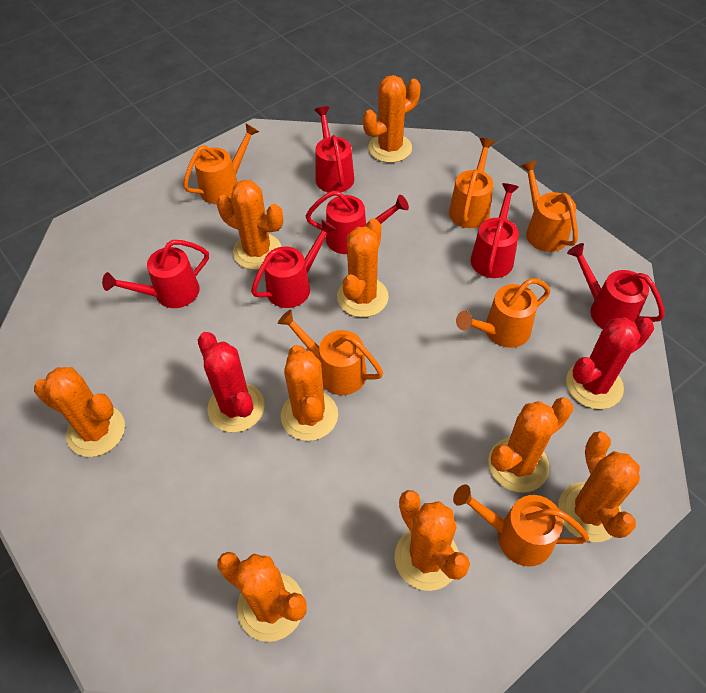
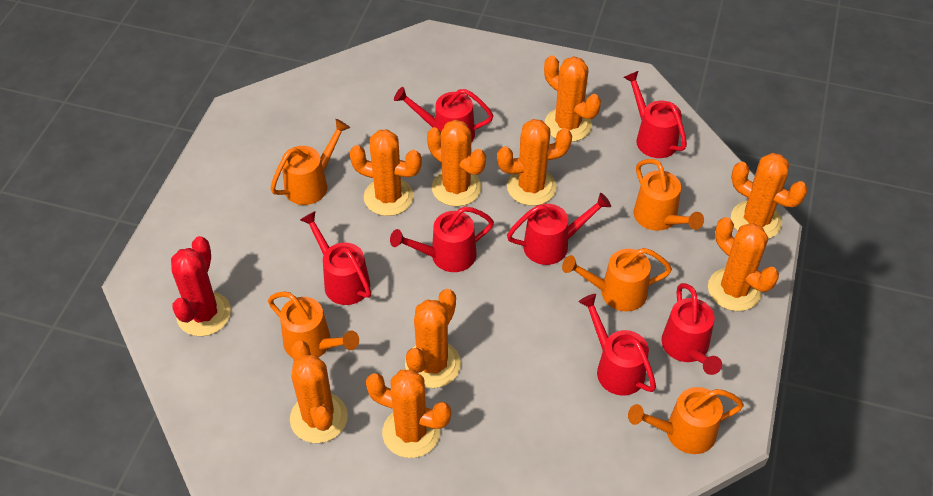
orange watering can: [183,123,259,204] [278,310,383,395] [449,138,495,228] [453,484,589,566] [456,278,551,348] [521,160,578,252] = 6 -> [268,291,359,358] [270,119,350,205] [562,248,672,311] [628,387,744,454] [634,159,704,231] = 5
red cactus: [198,332,265,432] [566,317,654,409] = 2 -> [171,236,231,336] = 1
red watering can: [102,240,209,308] [251,220,336,308] [306,190,409,254] [314,106,354,193] [471,183,519,278] [567,243,665,329] = 6 -> [300,211,371,305] [390,207,494,272] [394,87,493,143] [507,193,611,265] [579,294,656,396] [623,71,687,158] [661,283,722,375] = 7

